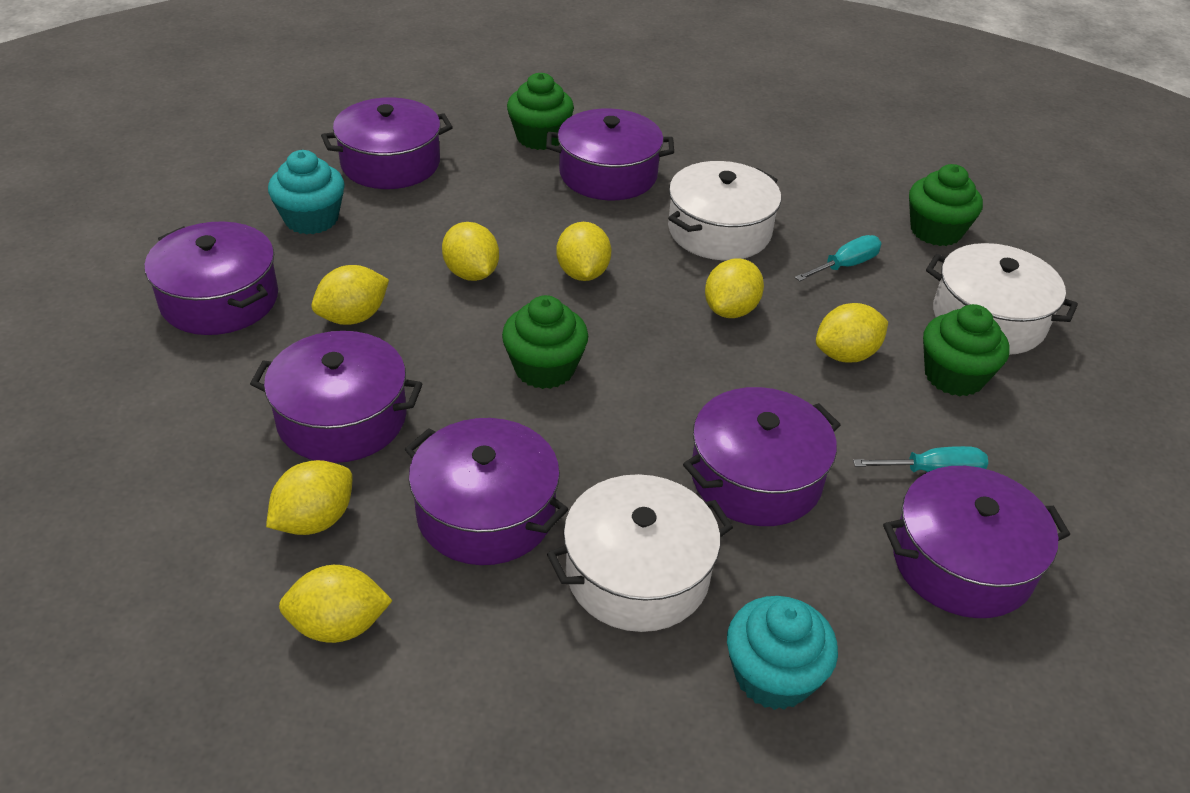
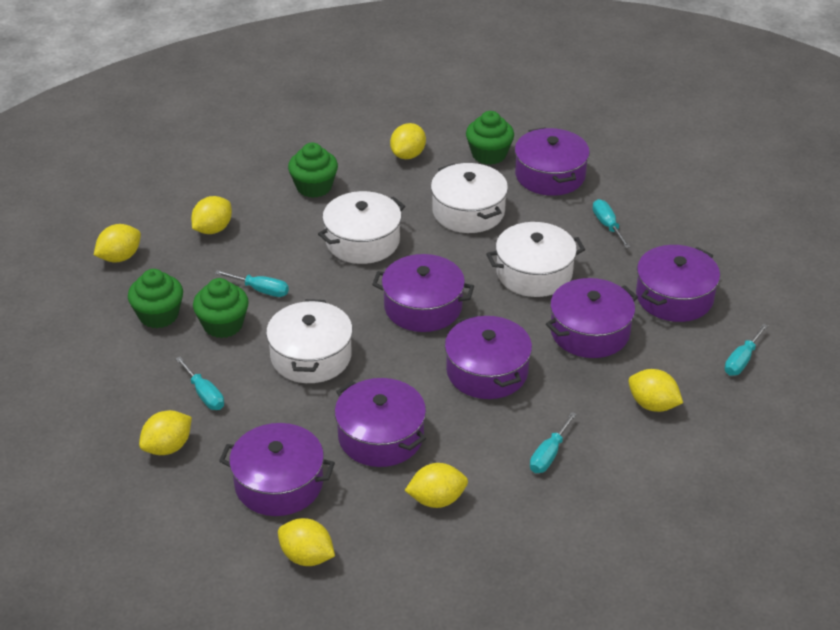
turquoise cupcake: [268,150,345,235] [727,596,838,710] = 2 -> none = 0
turquoise screwdriver: [795,235,881,281] [853,446,988,472] = 2 -> [175,357,224,410] [215,270,289,297] [530,412,577,473] [592,199,630,248] [725,324,768,376] = 5
white pot: [547,474,733,632] [668,161,781,260] [926,243,1078,355] = 3 -> [266,299,353,383] [318,191,405,264] [431,163,508,233] [486,222,585,297] = 4

